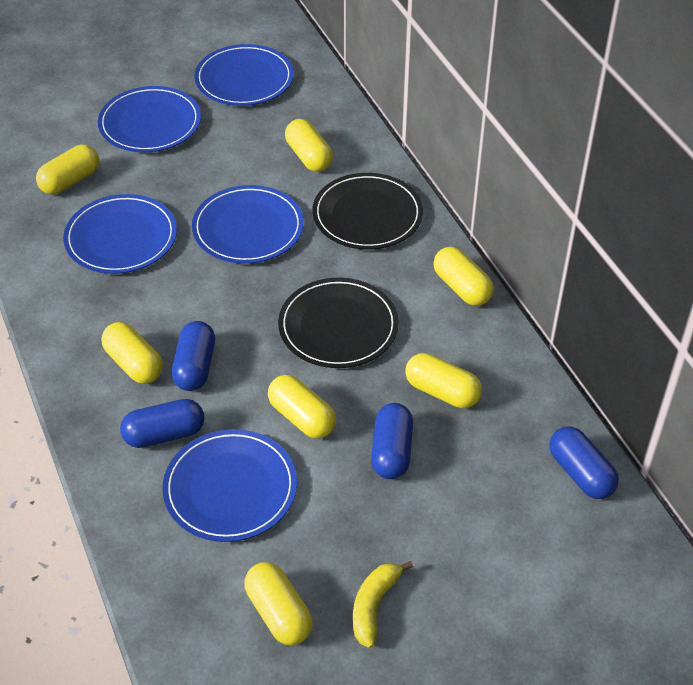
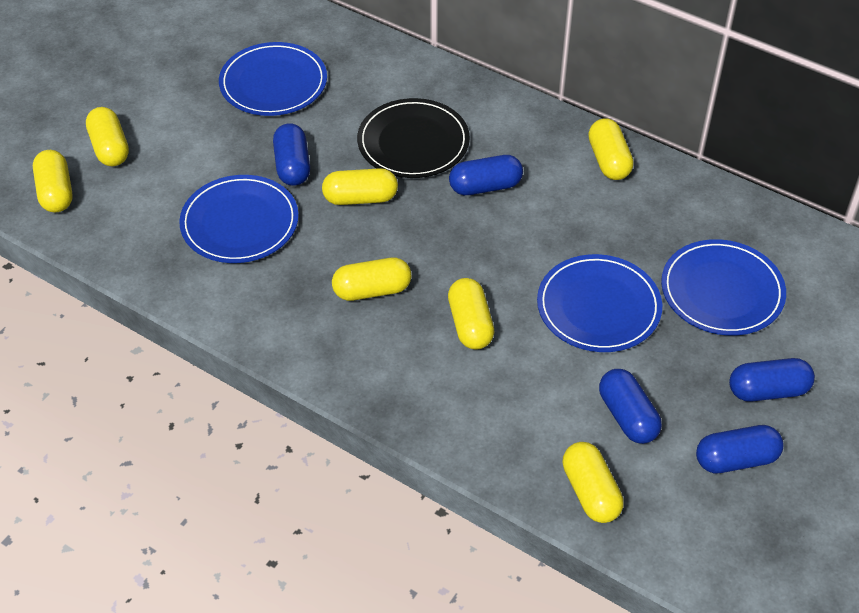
black plate: [278,277,399,368] [312,173,423,250] = 2 -> [357,98,470,178] = 1
blue capsule: [120,399,204,448] [172,321,215,391] [371,403,413,479] [549,426,619,499] = 4 -> [273,124,310,186] [449,155,523,195] [599,369,662,444] [696,425,784,473] [729,358,815,402] = 5
blue plate: [63,194,177,274] [98,86,201,152] [163,429,297,542] [192,185,304,264] [194,44,294,106] = 5 -> [179,175,299,263] [219,42,327,116] [537,254,662,352] [661,239,786,336] = 4
yellow banana: [353,561,413,648] = 1 -> none = 0

